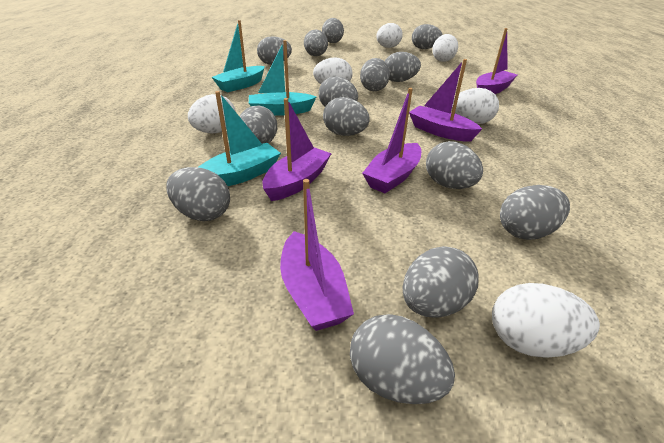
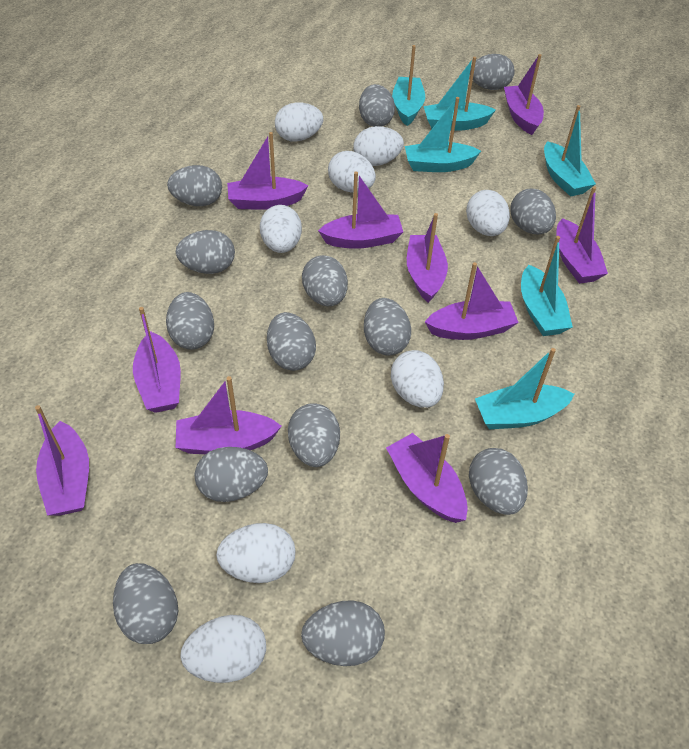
purple boat: [262,98,332,201] [280,179,354,331] [362,88,421,193] [409,59,482,142] [476,28,517,94] = 5 -> [35,405,89,516] [133,307,181,413] [176,376,282,454] [227,132,308,210] [318,171,403,249] [386,433,468,523] [407,213,448,303] [425,262,519,340] [504,54,544,135] [556,186,608,284] = 10
turquoise boat: [199,91,281,186] [212,20,265,92] [249,40,317,116] = 3 -> [392,45,425,126] [405,97,481,172] [424,57,496,131] [475,348,574,429] [521,236,573,336] [544,105,596,197] = 6
white egg: [188,94,236,133] [313,57,353,84] [377,23,403,48] [432,34,458,62] [452,88,499,124] [492,283,600,357] = 6 -> [180,615,266,683] [216,523,295,583] [260,205,302,253] [275,103,323,142] [328,151,376,193] [353,126,404,166] [391,350,444,408] [466,190,510,236] = 8

